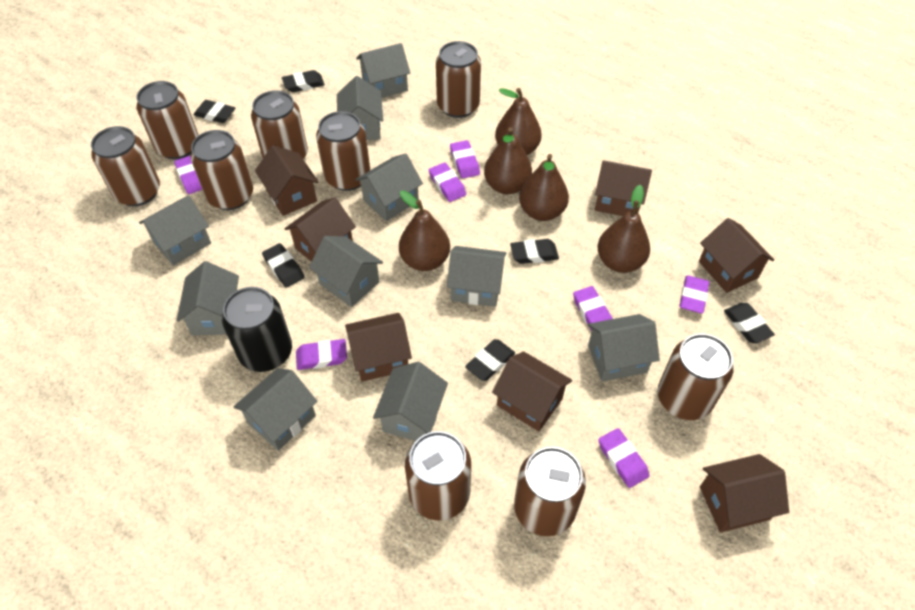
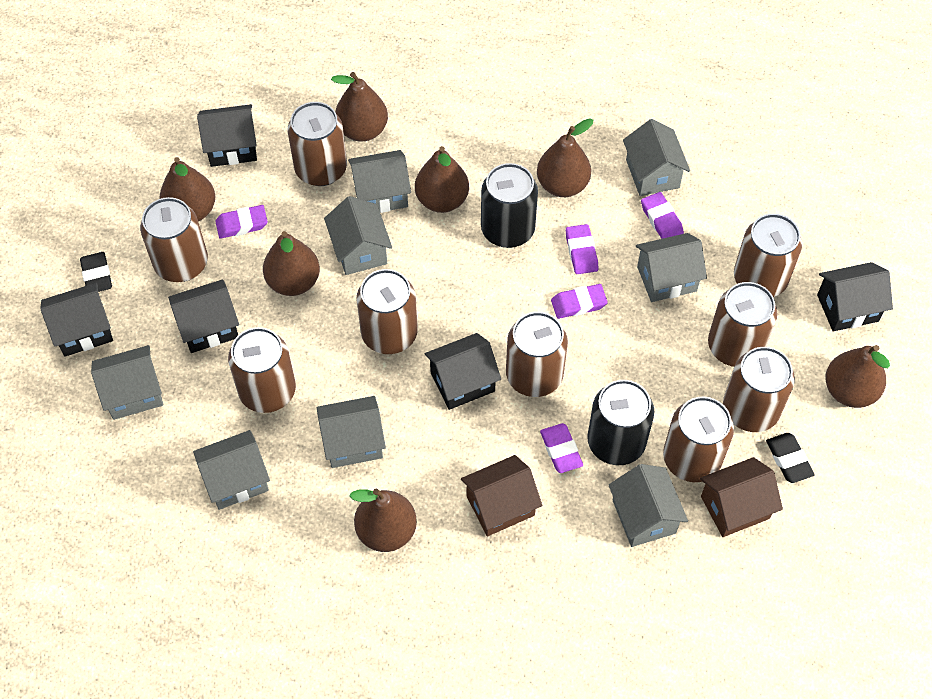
black can: [222,287,292,372] = 1 -> [481,163,538,248] [587,380,654,465] = 2
black eraser: [193,100,235,123] [262,243,304,288] [282,70,325,92] [465,339,515,381] [510,239,559,264] [724,303,775,343] = 6 -> [80,252,112,292] [766,433,815,483] = 2
black house: none = 0 -> [40,283,113,357] [168,279,239,353] [197,104,257,167] [425,333,501,410] [817,262,893,331] = 5
brown house: [255,145,319,216] [284,198,356,262] [345,313,412,382] [492,351,572,432] [595,160,652,216] [699,218,774,293] [700,454,789,533] = 7 -> [461,455,542,536] [700,457,783,537] = 2
brown pear: [399,191,450,271] [484,127,532,194] [495,88,542,155] [519,154,569,221] [598,185,650,273] = 5 -> [159,157,215,221] [263,231,320,296] [331,72,388,142] [350,489,417,552] [415,146,469,213] [537,118,593,197] [825,345,890,408] = 7
grey house: [139,196,211,266] [177,261,239,336] [233,368,317,451] [309,236,383,307] [337,76,383,140] [355,153,423,221] [356,43,410,98] [373,362,448,441] [447,246,506,307] [588,314,660,382] = 10 -> [91,345,163,420] [193,430,270,510] [317,396,386,468] [324,196,392,275] [348,150,411,213] [609,464,688,547] [623,119,690,196] [636,233,707,302] = 8
purple eraser: [174,155,202,194] [296,339,347,370] [429,162,466,202] [450,140,480,179] [573,286,613,331] [599,428,649,488] [680,275,709,314] = 7 -> [215,205,268,239] [540,423,583,473] [551,284,608,319] [566,224,599,274] [641,192,684,239] = 5

